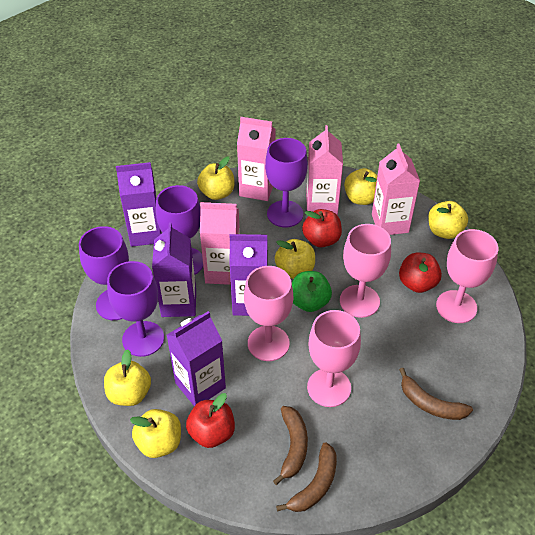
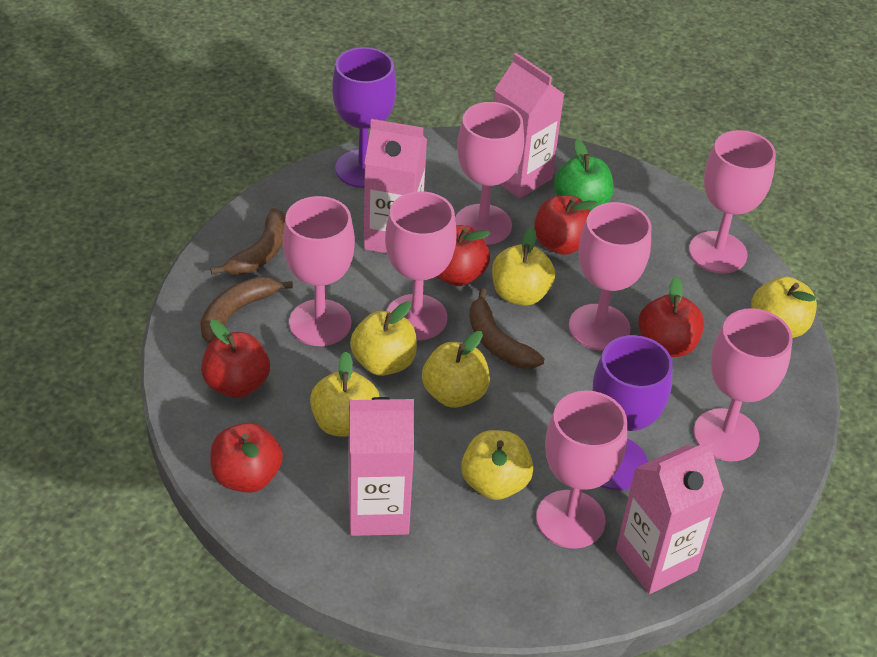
pink goblet: [244,266,293,361] [307,310,361,407] [340,224,391,318] [436,229,498,323] = 4 -> [283,196,355,346] [385,191,457,341] [455,102,524,245] [536,390,627,549] [569,202,652,351] [689,130,776,274] [694,308,793,461] = 7
purple carton: [116,162,162,247] [152,222,196,317] [167,311,226,406] [229,234,268,316] = 4 -> none = 0
purple goblet: [79,226,129,320] [107,261,164,357] [156,185,203,274] [265,138,308,227] = 4 -> [332,47,397,188] [593,335,673,490] = 2
red apple: [186,393,235,448] [302,209,342,248] [399,252,442,293] = 3 -> [201,320,270,398] [210,422,283,493] [436,225,490,286] [534,195,598,255] [638,276,704,357] = 5

